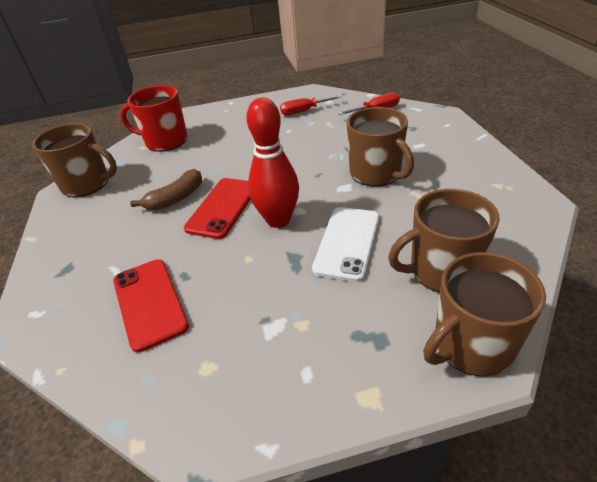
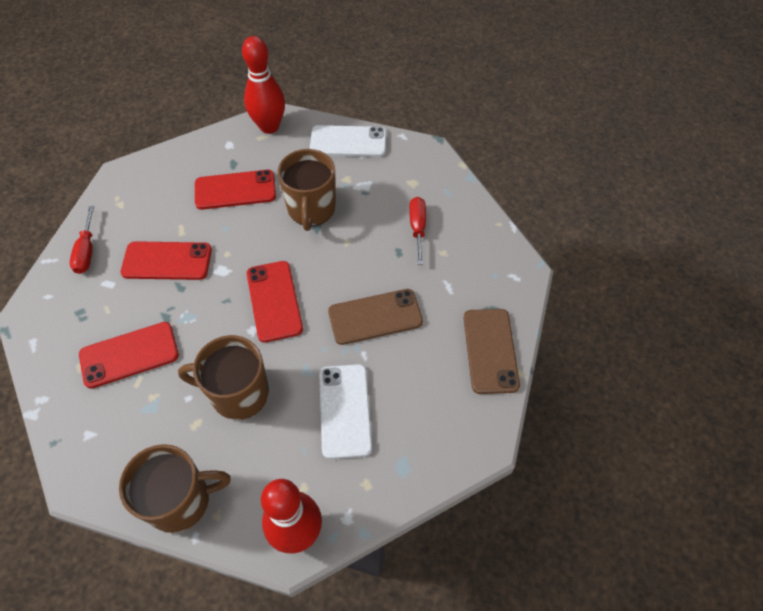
brown banana: [130,169,202,210] = 1 -> none = 0
brown mug: [32,123,117,197] [347,107,414,187] [388,189,499,293] [423,252,546,377] = 4 -> [119,444,231,533] [178,335,269,420] [278,149,336,231] = 3
brown phone: none = 0 -> [328,289,423,345] [464,309,520,394] = 2
red bowling pin: [246,98,299,228] = 1 -> [242,36,285,134] [261,479,322,554] = 2
red mug: [120,85,187,152] = 1 -> none = 0
red phone: [113,259,189,352] [184,178,251,239] = 2 -> [79,322,179,389] [121,241,212,280] [195,170,276,210] [247,261,303,342] = 4
white phone: [312,207,380,282] = 1 -> [310,125,387,157] [319,364,372,459] = 2

